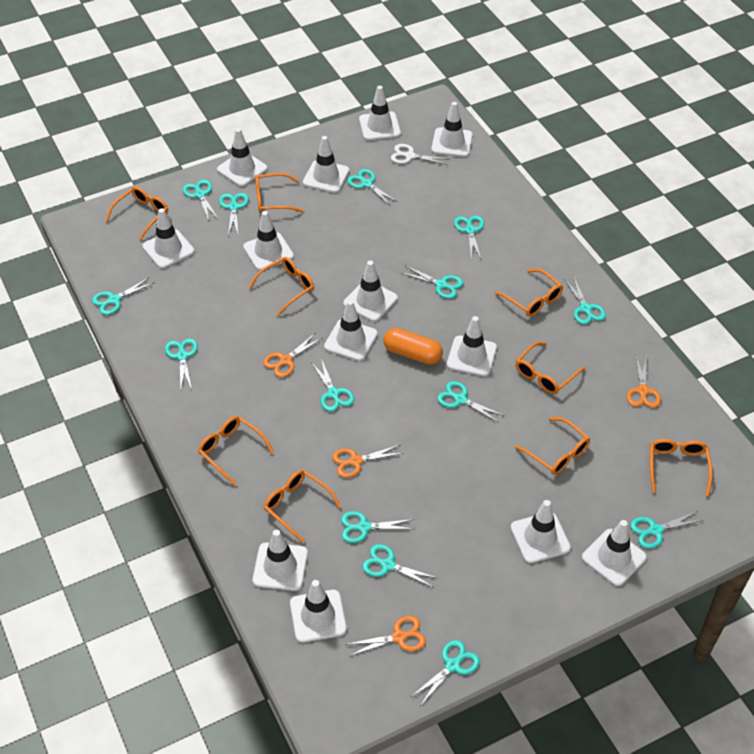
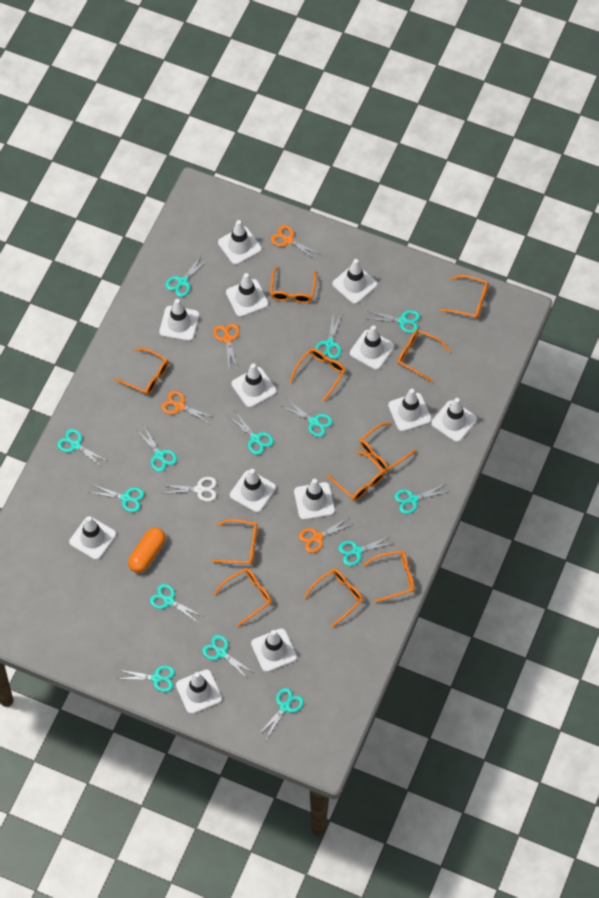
orange glasses: [105,187,168,240] [198,416,274,486] [248,257,314,315] [255,173,304,213] [264,470,341,543] [494,269,563,317] [514,417,590,475] [515,342,585,394] [650,439,713,496] = 9 -> [115,348,169,395] [212,519,258,565] [214,568,272,626] [270,267,317,304] [290,348,346,402] [304,569,363,628] [327,451,385,501] [360,423,417,472] [364,550,415,602] [398,330,450,382] [440,275,488,319] = 11

